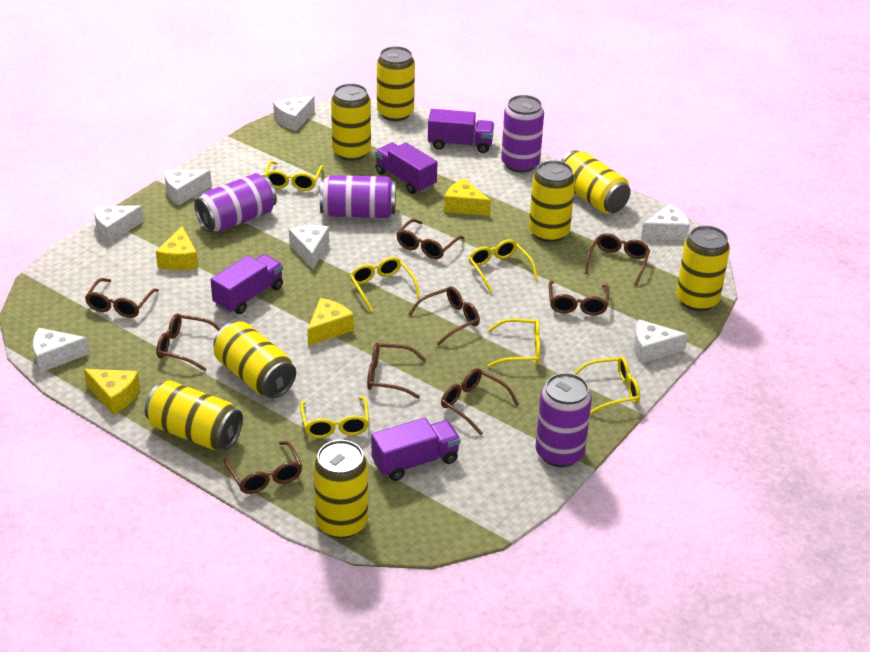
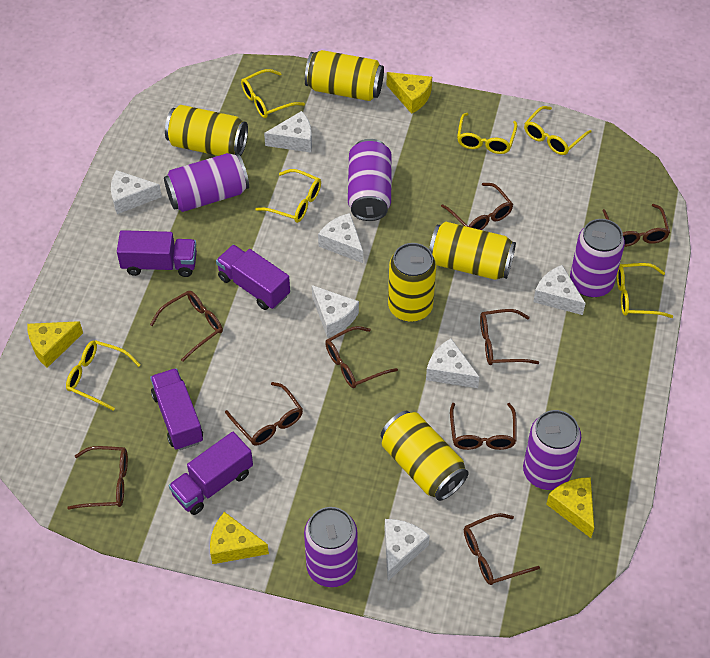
purple can: [194,173,277,232] [320,175,396,218] [501,95,544,173] [535,373,592,467] = 4 -> [164,153,249,212] [304,507,357,587] [348,139,392,221] [523,410,581,490] [570,219,625,298] = 5
yellow can: [145,381,243,450] [213,321,296,398] [313,440,368,538] [331,83,371,161] [377,46,415,121] [529,160,575,242] [561,150,630,214] [676,226,730,311] = 8 -> [165,105,248,156] [305,50,384,101] [381,411,469,501] [388,243,436,322] [429,222,516,280] = 5

